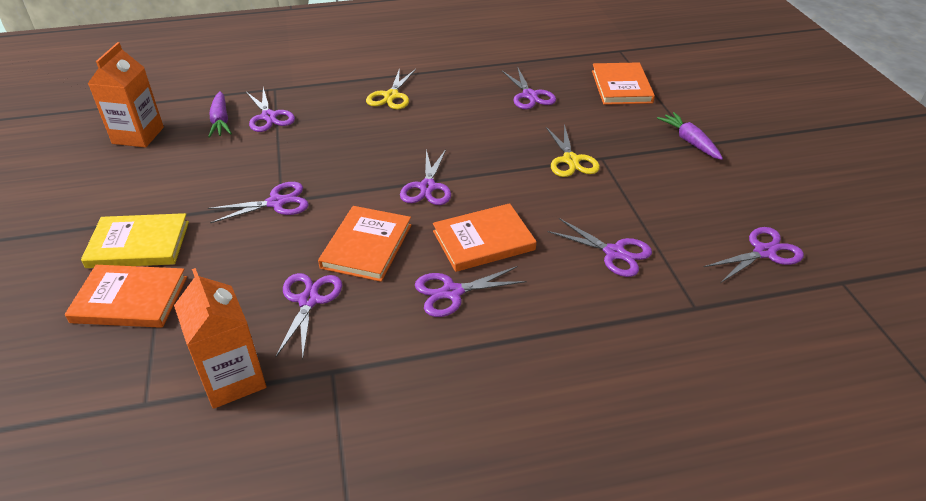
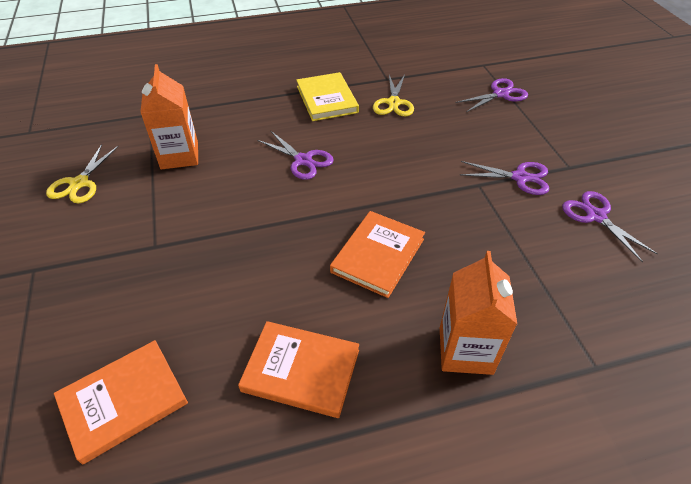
orange book: [65,265,187,328] [318,206,411,282] [433,203,536,272] [592,62,655,105] = 4 -> [54,340,188,465] [238,321,359,418] [330,211,425,298] = 3
purple carrot: [208,91,232,137] [657,112,723,160] = 2 -> none = 0
purple scissors: [208,182,309,223] [246,88,295,132] [276,273,342,359] [400,149,451,205] [415,266,527,317] [502,68,556,109] [547,218,652,277] [704,227,804,283] = 8 -> [257,130,334,180] [456,78,528,112] [460,161,549,195] [562,191,658,262] = 4

